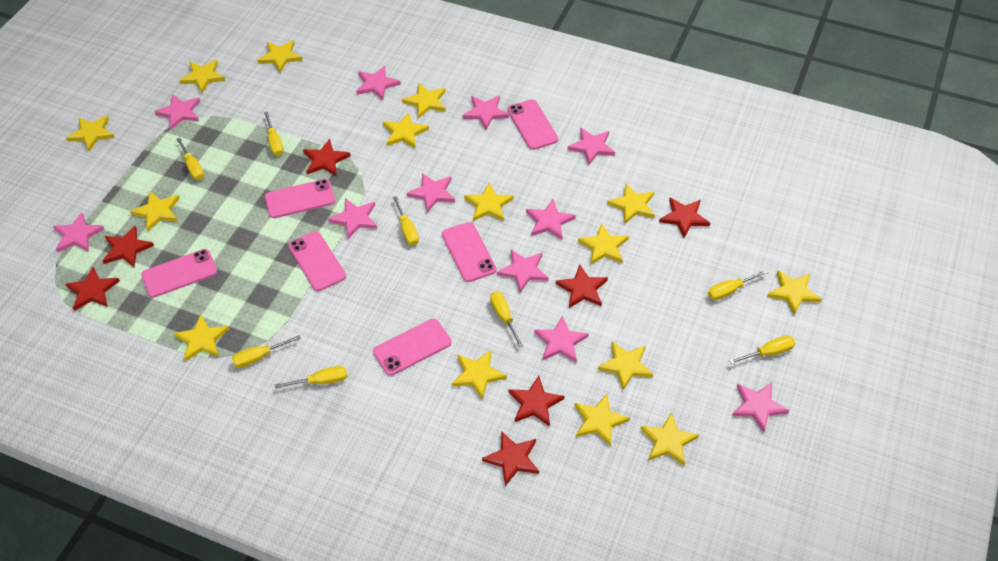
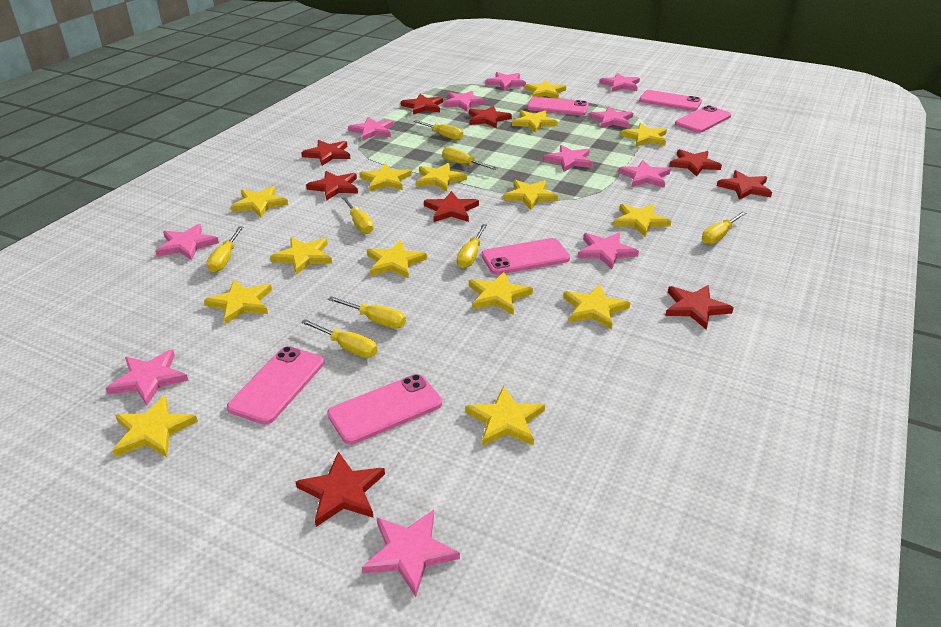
red star: [65,267,120,311] [102,226,154,267] [303,139,350,176] [482,431,539,486] [508,376,564,427] [556,264,608,308] [659,198,710,238] = 7 -> [295,451,385,527] [301,140,350,166] [306,171,358,201] [401,94,443,115] [424,191,479,222] [469,106,512,128] [665,285,734,330] [669,149,722,177] [717,170,772,200] = 9

